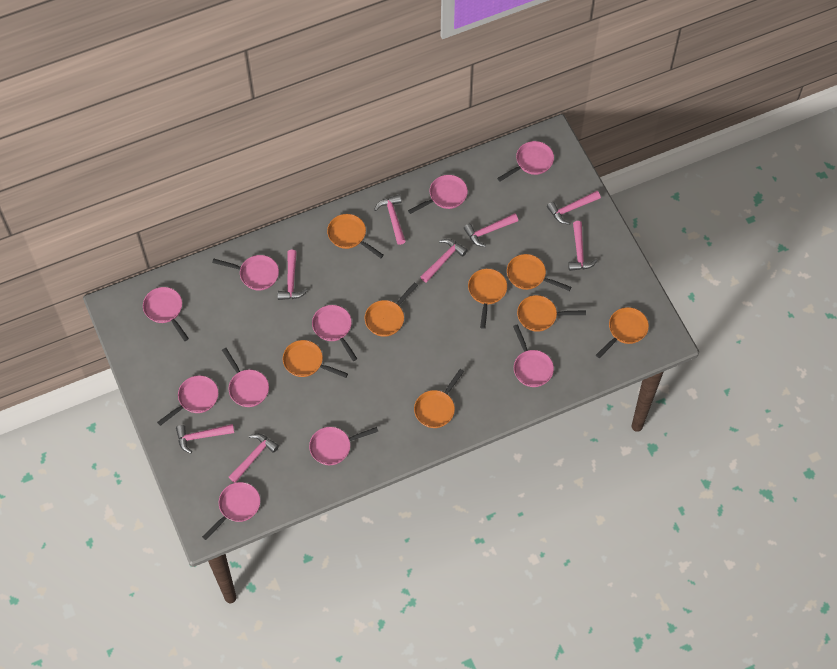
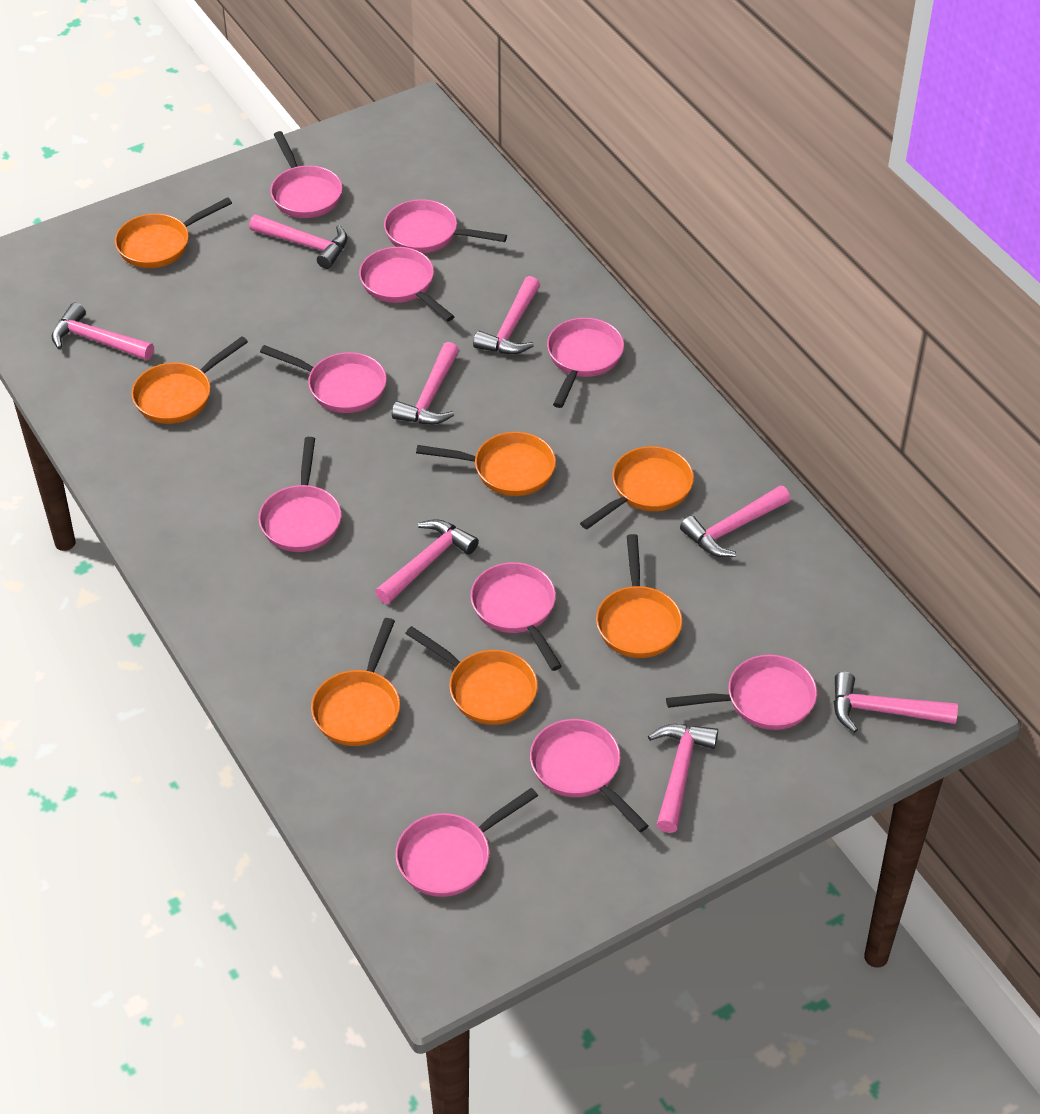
orange pan: [283,340,348,378] [327,214,384,258] [365,282,418,337] [414,369,464,428] [468,269,507,329] [507,254,571,291] [517,295,586,332] [596,307,649,358] = 8 -> [115,197,232,268] [131,336,248,424] [311,618,400,746] [405,626,538,725] [416,432,556,496] [580,446,694,529] [596,534,682,658] = 7

